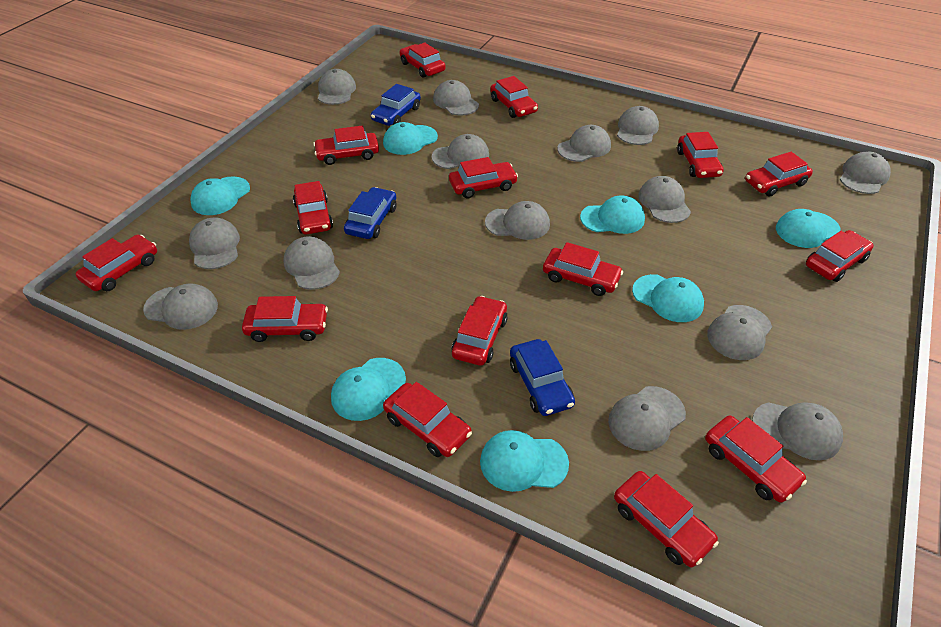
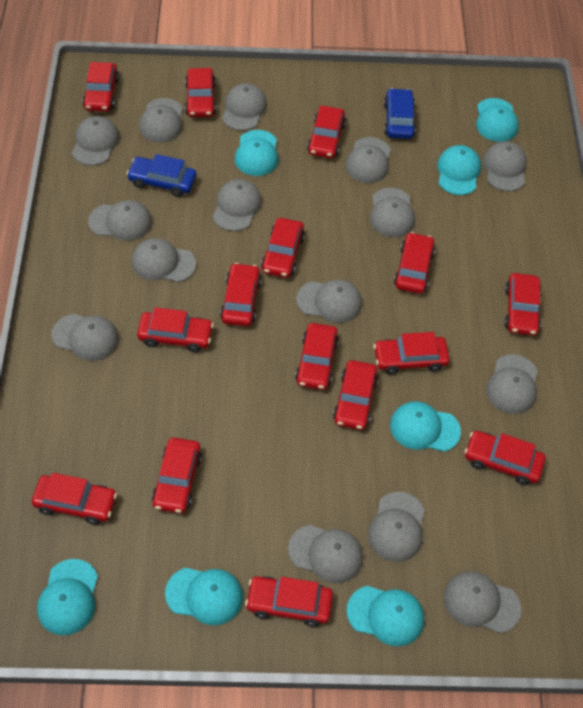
blue car: [344,187,396,239] [371,84,421,126] [510,339,575,416] = 3 -> [127,154,197,197] [384,88,416,139] = 2
grey cap: [143,283,218,330] [189,217,240,269] [283,236,340,290] [318,69,356,105] [432,134,489,169] [433,80,479,116] [485,201,550,240] [557,125,611,162] [608,386,686,451] [617,106,659,145] [638,176,691,223] [707,305,772,360] [752,402,843,460] [840,152,891,194] = 14 -> [52,314,119,361] [72,116,120,166] [88,200,152,241] [132,238,196,282] [139,98,183,142] [213,179,262,231] [222,83,267,131] [288,525,363,583] [296,280,362,323] [345,137,391,183] [368,492,424,562] [370,188,415,237] [444,571,521,633] [483,141,527,191] [486,354,538,414] = 15

